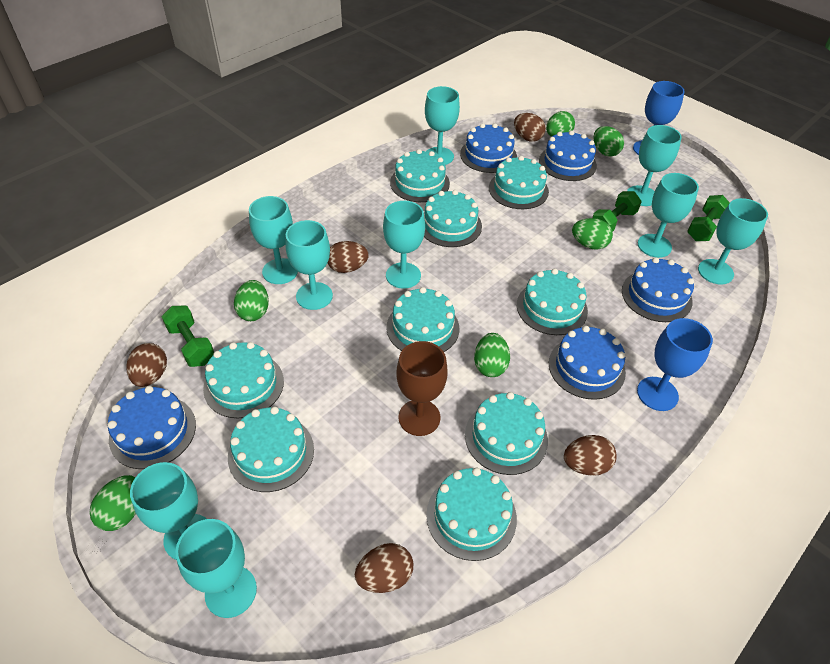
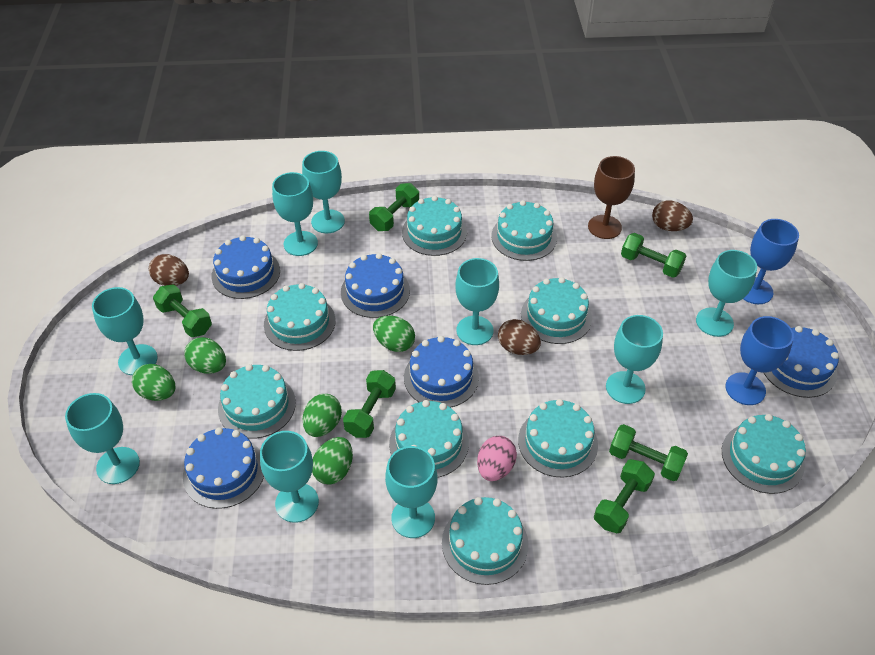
brown egg: [126,343,167,387] [328,241,369,273] [355,543,413,593] [514,113,546,142] [564,435,617,476] = 5 -> [149,254,189,286] [498,319,541,355] [652,200,693,231] = 3
green dumbbell: [162,306,214,367] [592,191,642,232] [687,195,730,241] = 3 -> [153,284,212,337] [343,370,396,438] [369,183,419,231] [594,459,655,533] [609,424,688,481] [621,233,686,278] = 6
green egg: [89,475,136,531] [234,280,269,321] [474,333,510,377] [546,111,575,137] [572,218,613,250] [594,126,624,157] = 6 -> [132,364,175,401] [184,337,226,374] [302,394,342,437] [312,437,353,485] [373,316,415,352] = 5
pink egg: none = 0 -> [477,436,517,481] = 1

